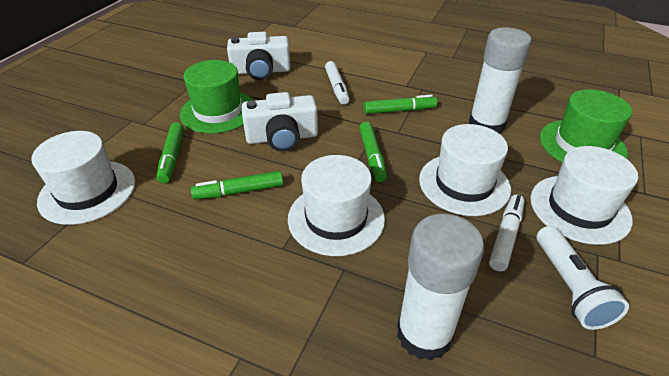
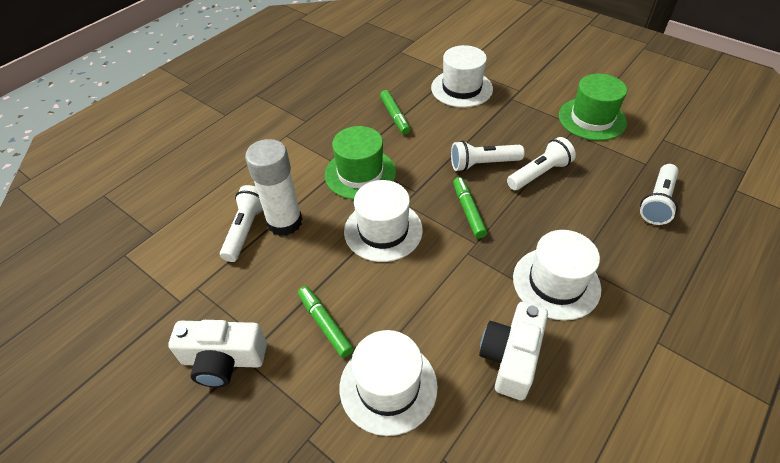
green marker: [156,122,184,183] [191,171,283,199] [359,122,387,182] [364,95,437,114] = 4 -> [298,286,354,358] [380,90,411,134] [453,177,487,238] = 3
white flashlight: [537,226,629,330] = 1 -> [220,185,263,262] [451,141,524,172] [507,137,576,190] [640,164,679,225] = 4
white glue stick: [397,214,484,361] [469,27,532,134] = 2 -> [245,139,302,236] = 1
white marker: [325,61,349,105] [489,195,525,271] = 2 -> none = 0

